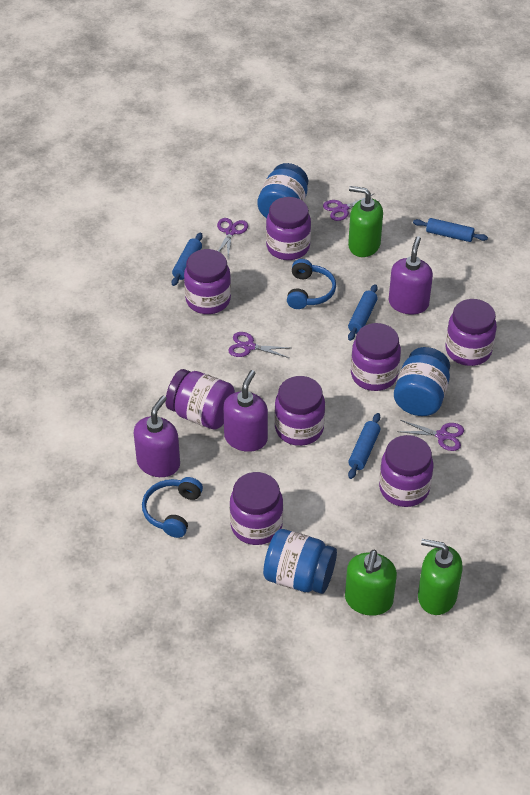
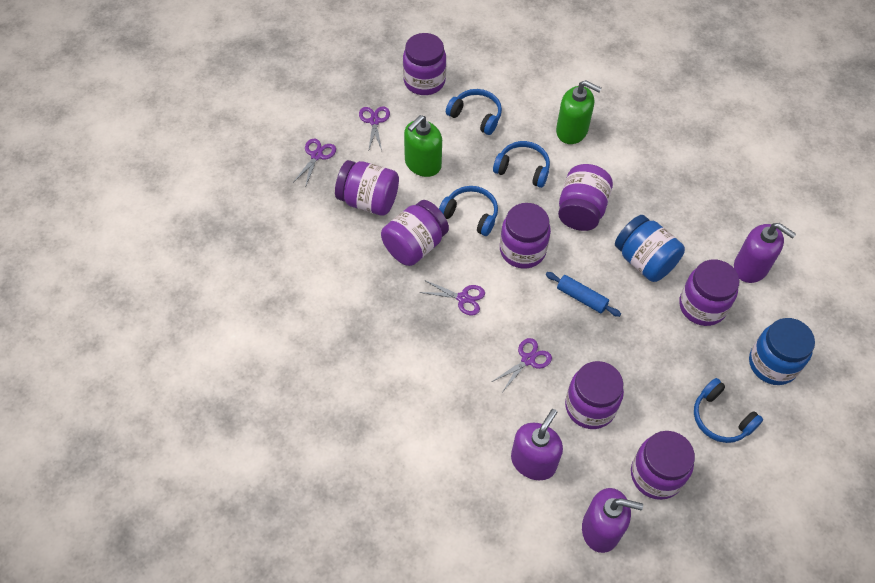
blue headphones: [142,477,203,538] [287,259,336,309] = 2 -> [439,186,498,236] [446,89,502,135] [493,141,550,188] [694,378,763,443] = 4
blue jar: [257,163,308,219] [263,529,337,594] [394,347,450,416] = 3 -> [615,215,685,282] [749,318,815,385] = 2
blue rolling pin: [171,233,203,286] [348,284,378,341] [348,413,381,479] [413,218,488,242] = 4 -> [546,272,621,317] = 1
green soap dispenser: [345,550,397,616] [348,186,383,257] [418,539,463,615] = 3 -> [404,115,442,177] [556,80,601,144] = 2

